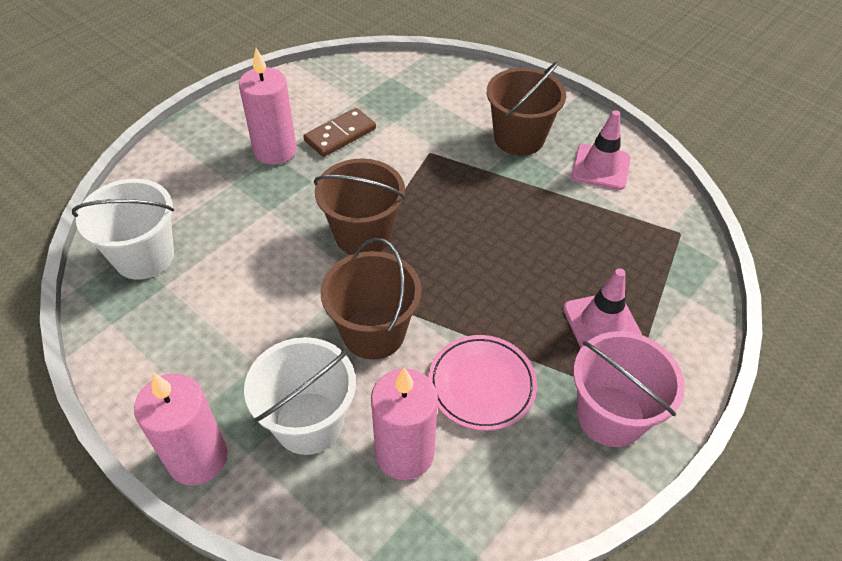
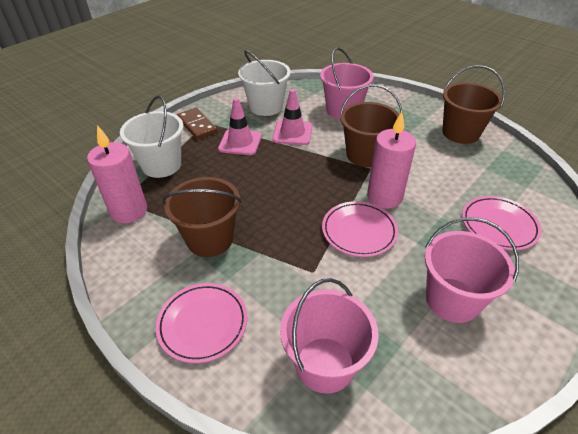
pink bucket: [573,331,685,447] = 1 -> [280,278,379,394] [320,48,374,120] [425,217,519,323] = 3
pink candle: [134,373,228,485] [239,48,297,165] [371,368,438,480] = 3 -> [87,125,147,223] [367,112,416,209] = 2
pink plate: [428,335,537,431] = 1 -> [156,283,247,363] [322,201,398,257] [462,196,542,250] = 3

